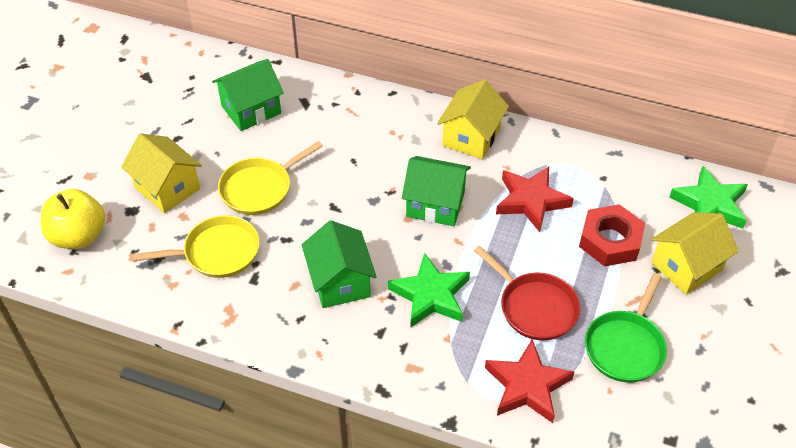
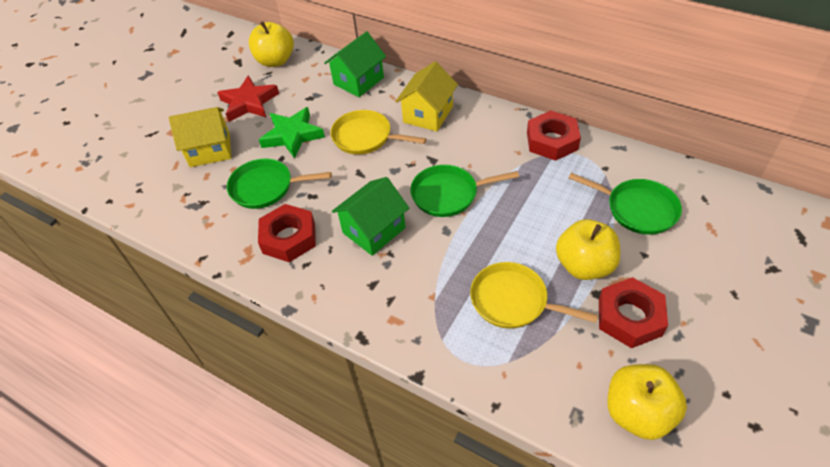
green house: [212,59,284,131] [302,220,377,308] [402,156,471,226] = 3 -> [324,31,386,97] [332,177,409,256] = 2
green pan: [585,273,667,383] = 1 -> [227,159,332,209] [410,165,519,217] [568,173,682,235] = 3
green star: [388,253,470,327] [670,166,748,229] = 2 -> [259,107,325,158] = 1
red nut: [579,204,645,266] = 1 -> [258,204,316,262] [527,110,581,161] [599,277,668,348] = 3
red pan: [474,246,580,340] = 1 -> none = 0
red star: [485,339,574,423] [496,167,574,232] = 2 -> [217,75,279,122] = 1
yellow apple: [41,189,105,249] = 1 -> [249,21,294,67] [556,219,620,280] [607,364,687,440] = 3
yellow house: [121,133,202,214] [437,80,509,159] [651,212,739,295] = 3 -> [169,107,231,167] [396,61,458,131] = 2

